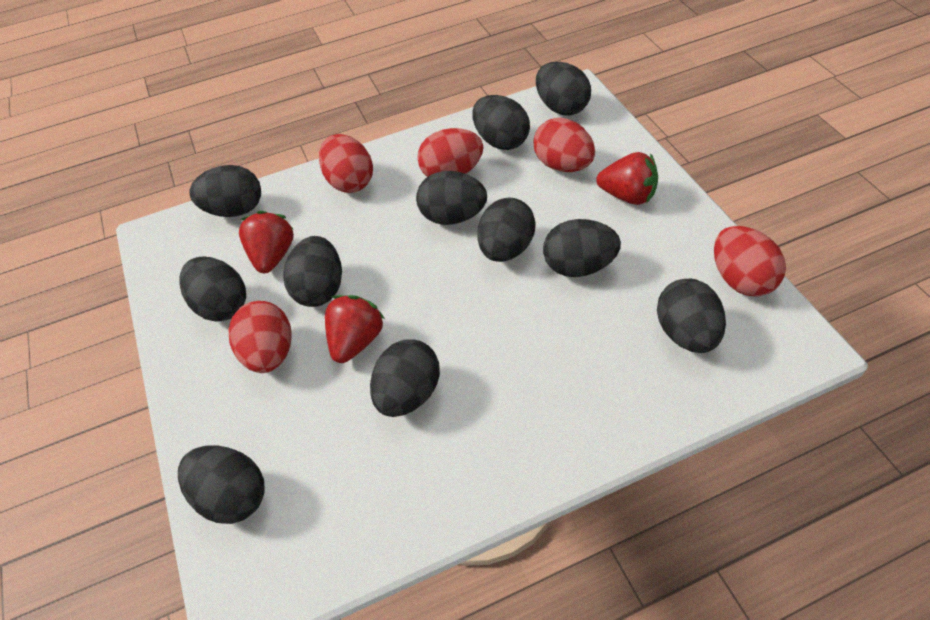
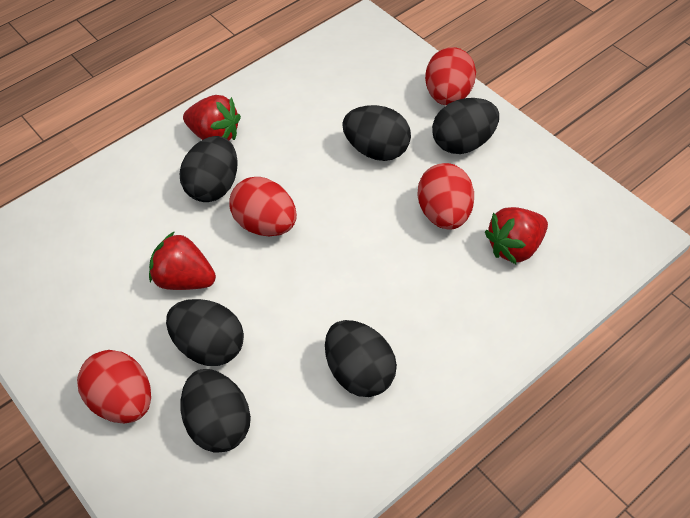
black egg: [178,445,265,524] [179,257,246,322] [189,165,261,217] [283,236,342,307] [370,340,440,417] [416,171,487,225] [472,95,530,150] [477,197,536,262] [536,62,591,116] [543,219,621,277] [657,279,726,353] = 11 -> [166,299,244,366] [180,136,238,202] [180,369,251,453] [325,320,397,397] [342,105,411,161] [432,98,499,154] = 6
red egg: [228,301,292,373] [319,134,373,193] [417,128,483,177] [534,118,595,172] [714,226,786,297] = 5 -> [77,350,151,423] [230,177,297,236] [417,163,474,230] [425,47,476,105] = 4

